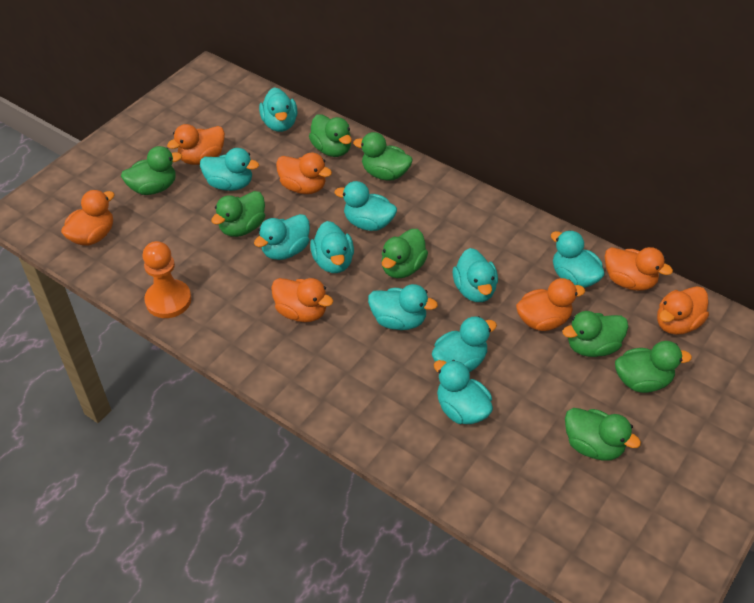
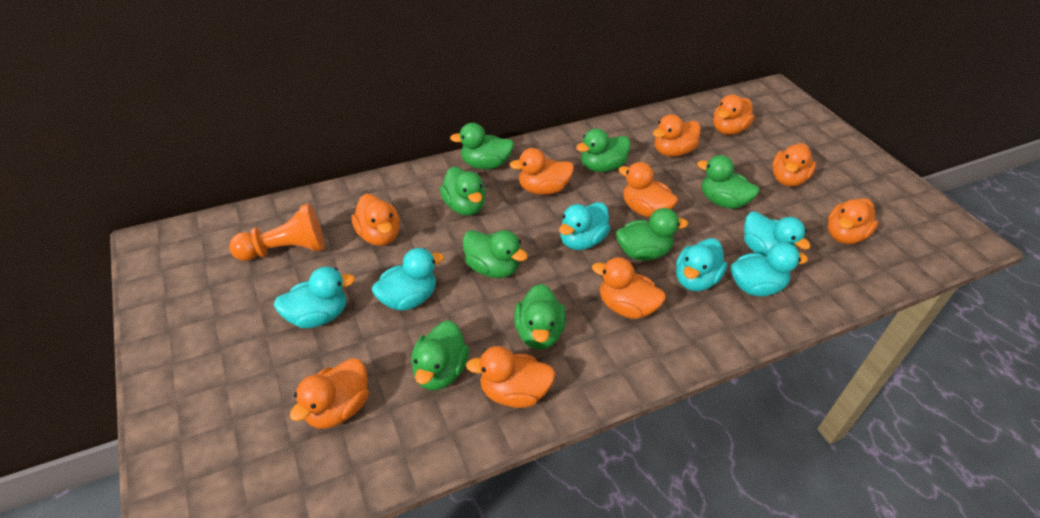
orange duck: [61,190,115,245] [167,124,225,165] [271,278,333,322] [276,153,332,194] [516,278,585,331] [605,247,673,291] [657,286,709,335] = 7 -> [290,358,369,429] [351,194,400,246] [466,346,556,408] [509,148,574,195] [592,257,666,319] [619,162,678,217] [653,114,701,157] [713,94,755,135] [772,143,816,186] [828,198,878,244] = 10
turquoise duck: [200,148,259,191] [254,214,310,260] [259,87,298,132] [310,221,354,273] [335,181,397,231] [368,284,438,330] [432,316,497,372] [434,360,493,424] [453,248,498,302] [551,230,605,288] = 10 -> [273,267,355,328] [372,248,444,311] [559,202,610,250] [676,238,728,291] [731,242,808,296] [744,212,811,256] = 6

